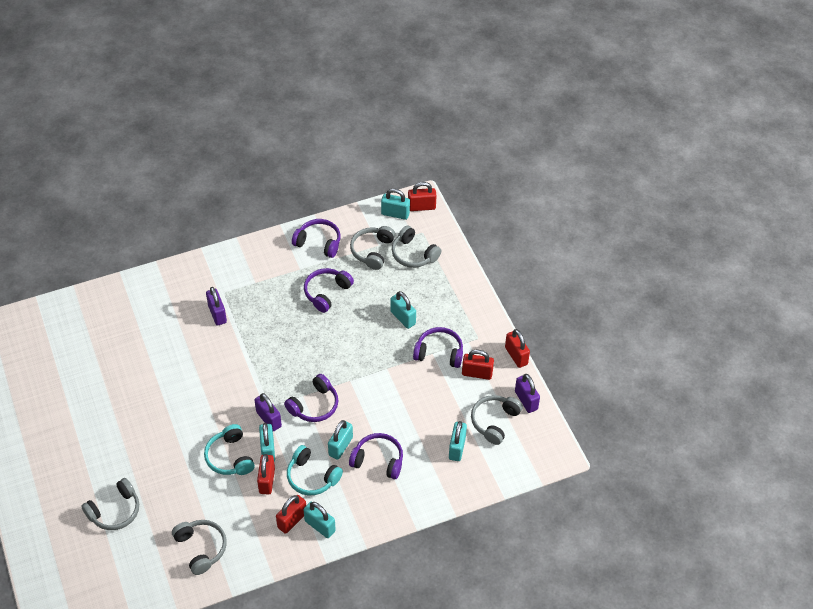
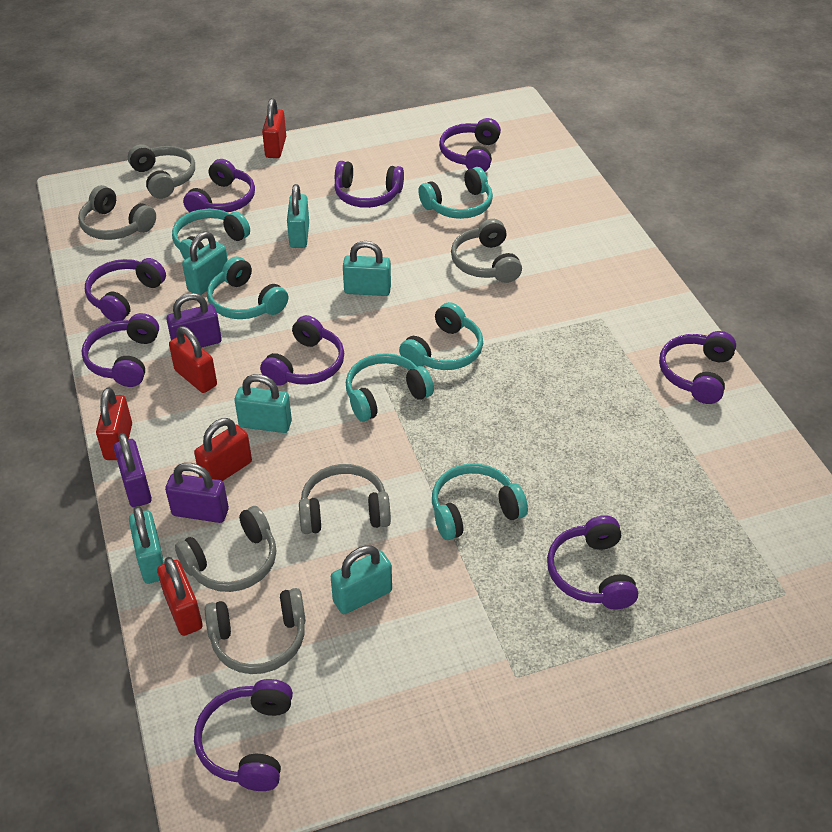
grey headphones: [81,478,139,530] [172,520,227,575] [350,226,395,270] [392,225,441,268] [471,395,523,445] = 5 -> [78,185,156,240] [128,144,195,199] [175,506,276,592] [205,588,306,674] [299,464,391,534] [451,219,522,283] = 6
purple headphones: [284,374,338,422] [292,219,341,258] [304,268,354,313] [349,433,403,479] [413,327,463,368] = 5 -> [82,313,159,387] [85,258,166,322] [183,159,255,213] [194,679,293,791] [260,315,344,386] [334,161,404,208] [439,118,501,172] [547,516,638,609] [659,331,736,404] = 9
turquoise headphones: [204,424,255,475] [287,445,343,496] = 2 -> [172,209,250,260] [207,257,288,319] [346,353,434,422] [399,302,483,370] [418,167,493,219] [432,463,528,540] = 6

